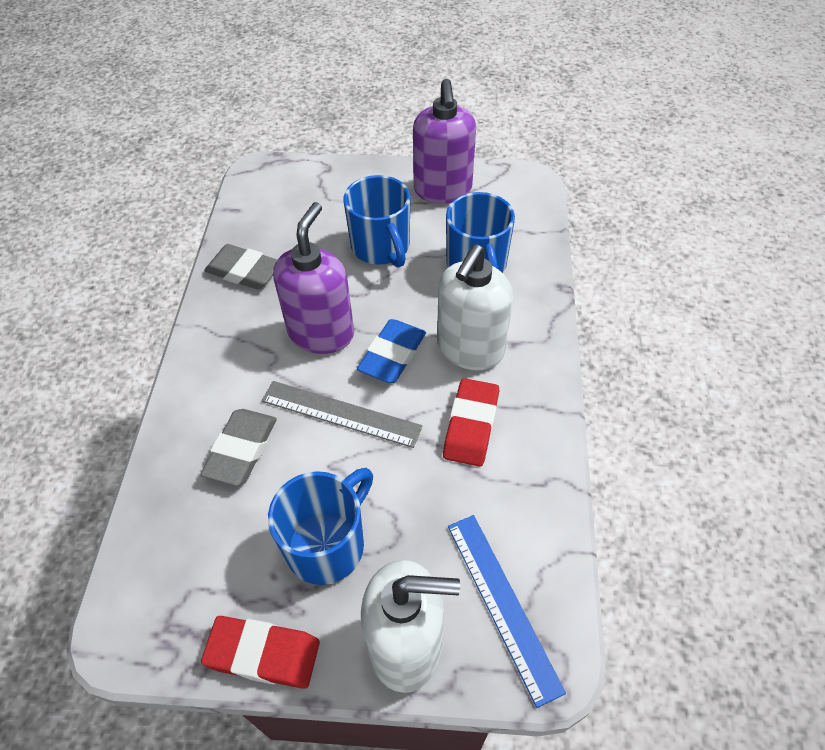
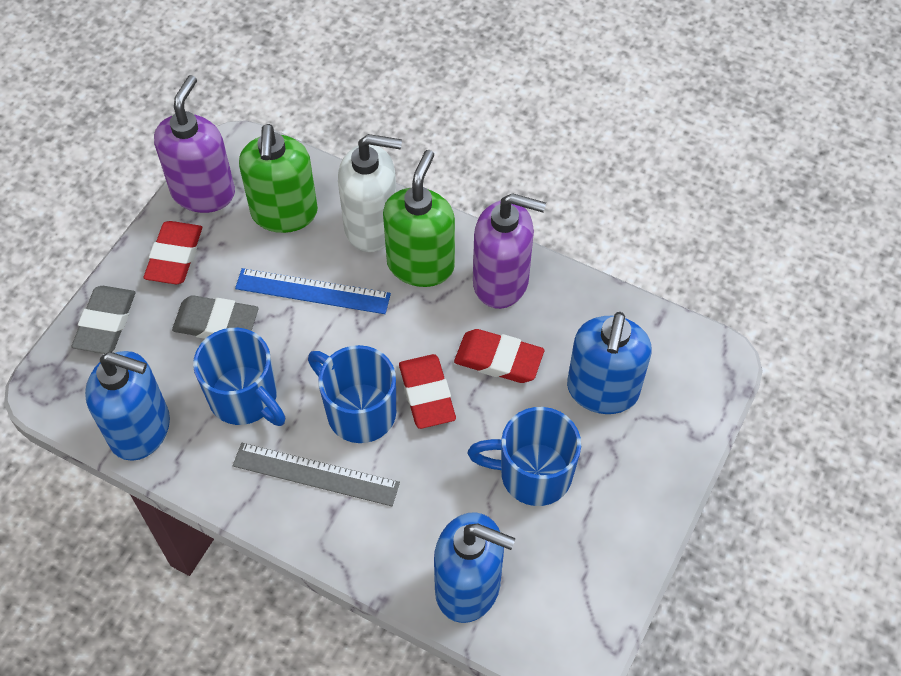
blue eraser: [357,319,426,383] = 1 -> none = 0
blue soap dispenser: none = 0 -> [85,351,170,461] [434,512,515,623] [567,312,651,414] = 3
green soap dispenser: none = 0 -> [239,124,318,233] [383,150,455,287] = 2
red eraser: [201,616,320,689] [443,378,499,467] = 2 -> [143,221,202,284] [399,354,456,429] [454,329,544,383] = 3
white soap dispenser: [361,560,460,693] [437,244,513,370] = 2 -> [338,134,402,252] = 1

